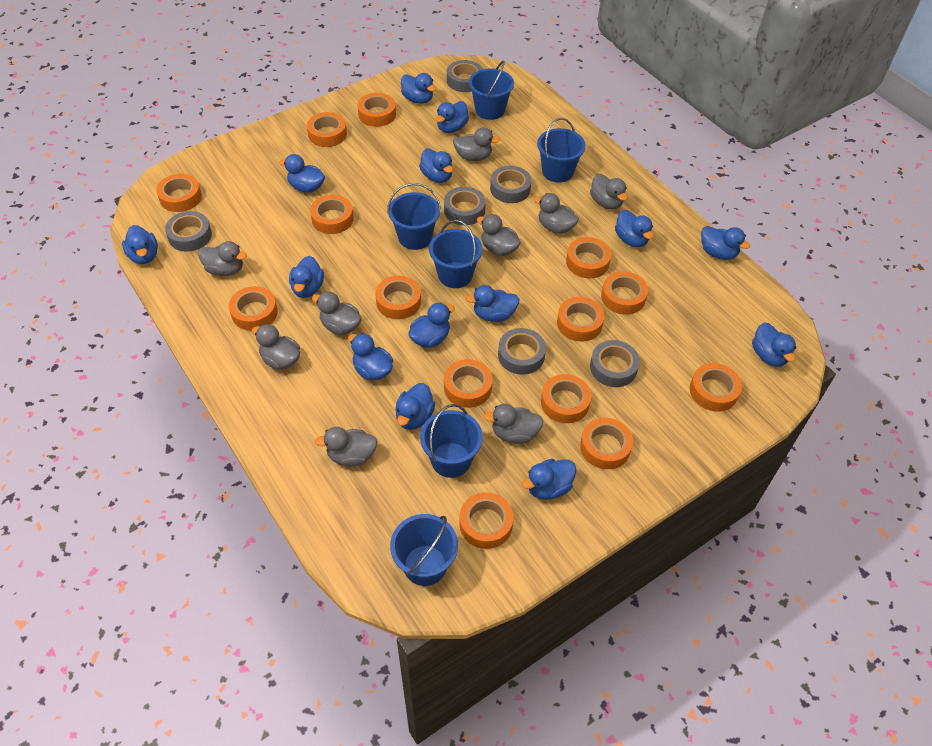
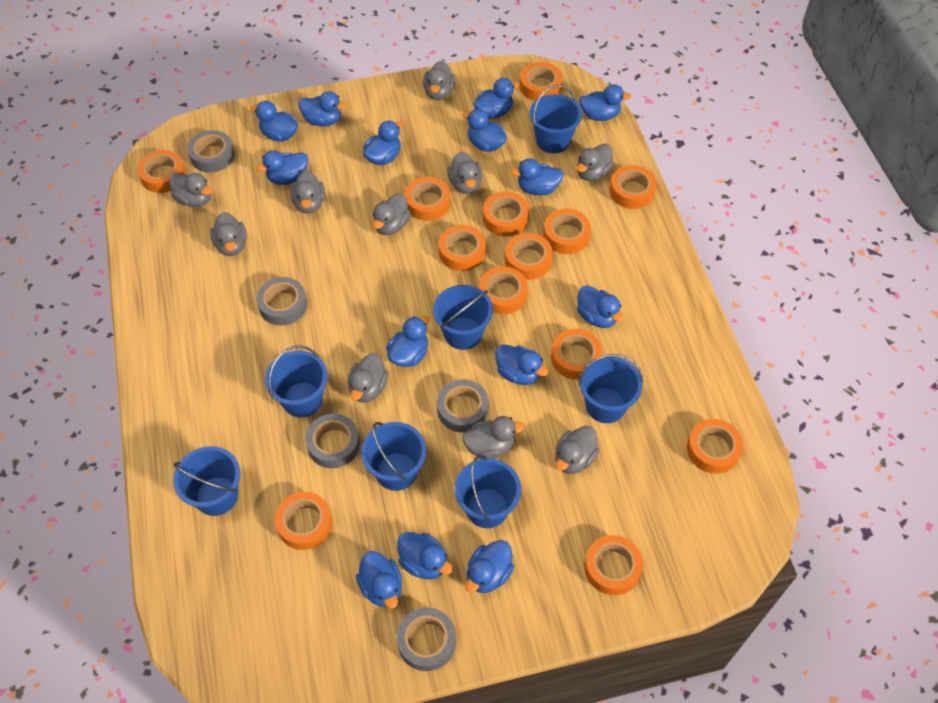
blue bucket: [387,183,441,250] [390,514,458,586] [420,404,483,478] [429,220,482,288] [469,61,514,120] [537,118,586,182] = 6 -> [173,446,240,516] [265,345,328,417] [361,422,426,491] [433,285,493,350] [455,455,521,528] [529,85,582,153] [578,354,643,423] = 7
grey duck: [198,241,247,276] [252,324,300,370] [312,291,361,335] [315,427,378,467] [453,127,500,161] [477,214,521,256] [484,403,544,444] [534,193,579,234] [590,174,628,210] = 9 -> [169,173,212,207] [210,212,247,256] [290,170,325,214] [348,353,388,403] [373,193,411,235] [423,61,455,100] [447,152,482,194] [462,416,525,459] [555,426,599,474] [577,143,614,181] = 10
grey tape: [165,211,212,251] [444,187,486,225] [447,60,483,92] [490,166,531,203] [498,328,546,375] [590,340,640,387] = 6 -> [187,130,235,172] [256,277,307,326] [305,414,360,468] [397,607,456,671] [437,379,489,432] = 5
orange tape: [156,174,202,212] [229,286,277,331] [307,112,347,147] [310,195,354,234] [357,93,396,127] [375,276,421,319] [444,359,493,408] [459,492,514,549] [541,374,591,423] [557,297,604,341] [566,237,611,278] [580,418,633,469] [601,271,648,315] [690,363,742,412] = 14 -> [137,150,186,193] [275,492,332,550] [405,177,450,221] [439,225,486,271] [479,266,528,314] [483,192,529,237] [505,233,553,280] [520,62,562,101] [543,209,591,254] [551,329,602,380] [584,535,643,595] [610,165,657,209] [687,419,743,474] = 13

